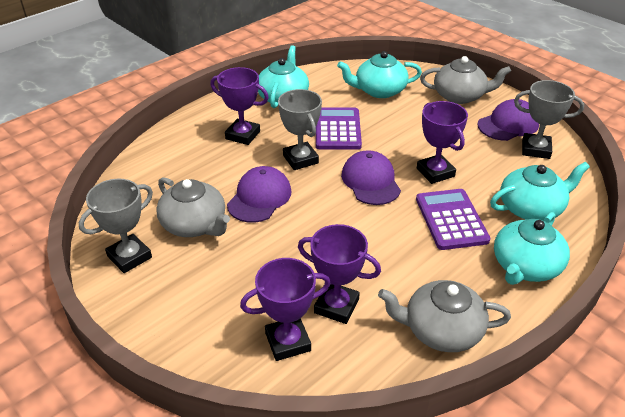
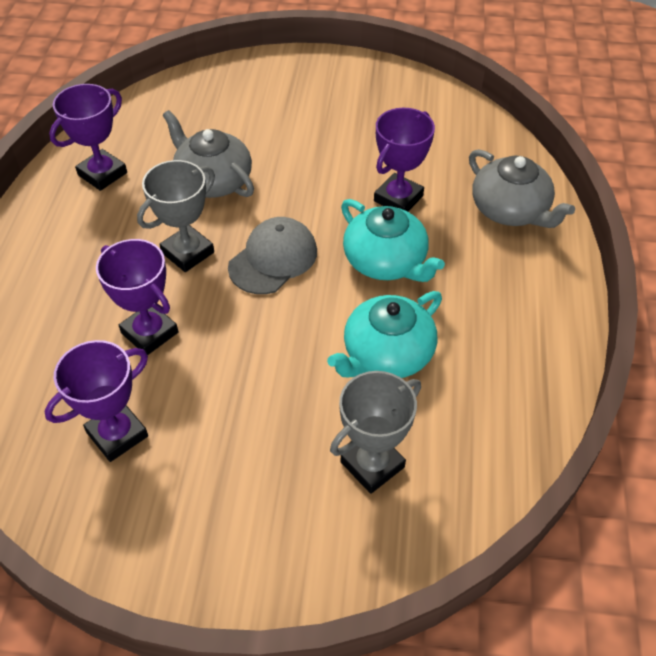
grey cap: none = 0 -> [228,217,317,294] = 1
grey teapot: [156,177,230,237] [378,280,511,352] [420,56,511,104] = 3 -> [163,110,254,198] [469,149,575,228] = 2
grey trophy: [79,179,153,273] [278,89,322,170] [514,80,584,159] = 3 -> [137,160,215,272] [330,371,421,494] = 2
purple calculator: [316,107,362,150] [416,189,490,250] = 2 -> none = 0
purple cap: [227,166,291,223] [341,150,401,205] [478,99,539,141] = 3 -> none = 0
turquoise teapot: [258,45,309,108] [337,51,422,98] [490,162,590,221] [494,212,570,285] = 4 -> [327,291,442,378] [341,199,445,282] = 2

